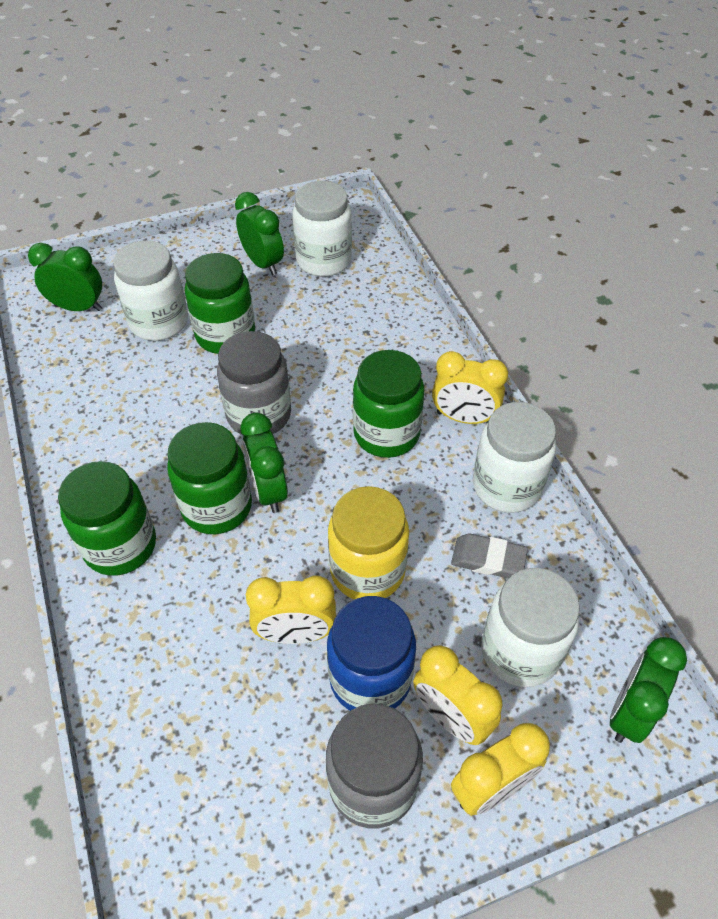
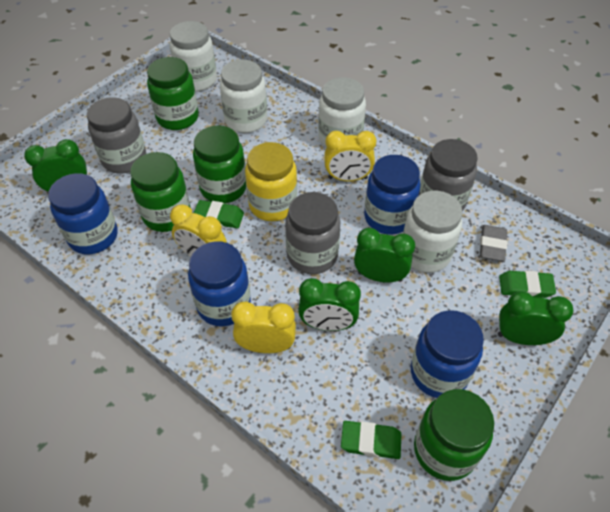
blue jar: [327,596,416,711] = 1 -> [48,173,118,254] [188,241,251,327] [364,155,421,235] [411,310,484,398] = 4
green eraser: none = 0 -> [194,200,244,228] [341,421,402,459] [499,271,556,298] = 3
grey jar: [217,331,291,436] [326,704,423,828] = 2 -> [87,97,146,173] [285,192,341,274] [419,139,478,211] = 3
yellow clock: [246,575,336,644] [413,645,502,745] [432,351,508,424] [451,723,550,816] = 4 -> [170,204,227,257] [231,301,296,353] [324,131,376,181] = 3

